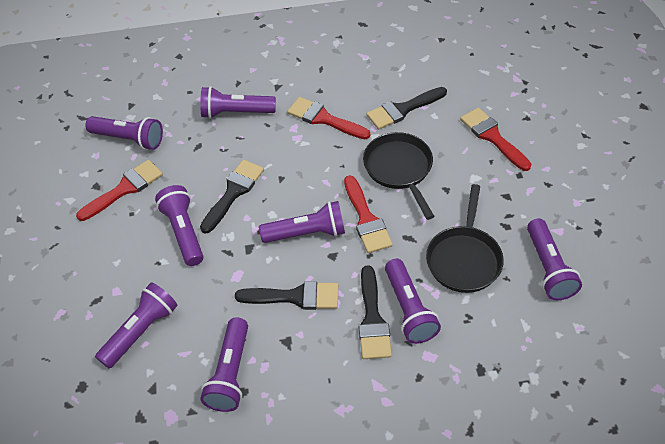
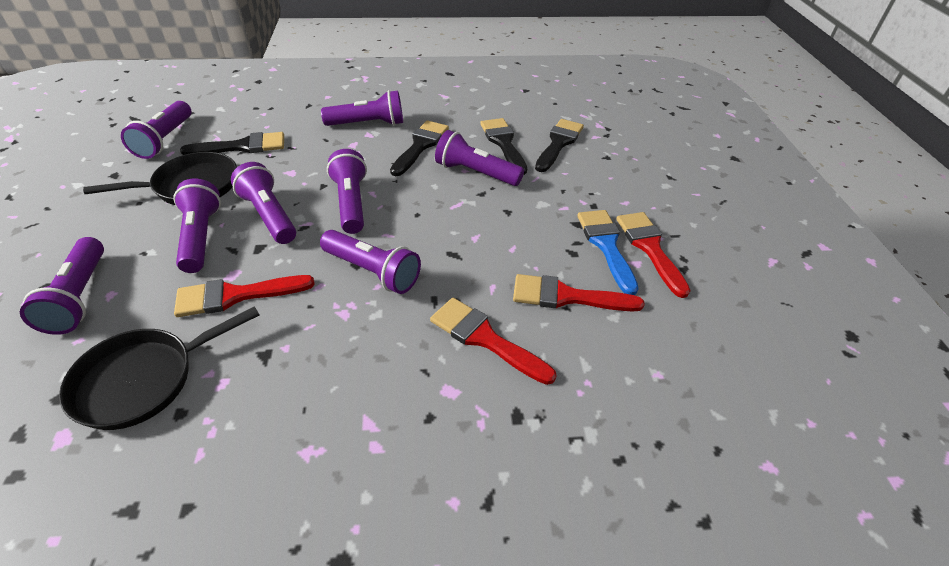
blue brush: none = 0 -> [577,210,639,295] = 1

